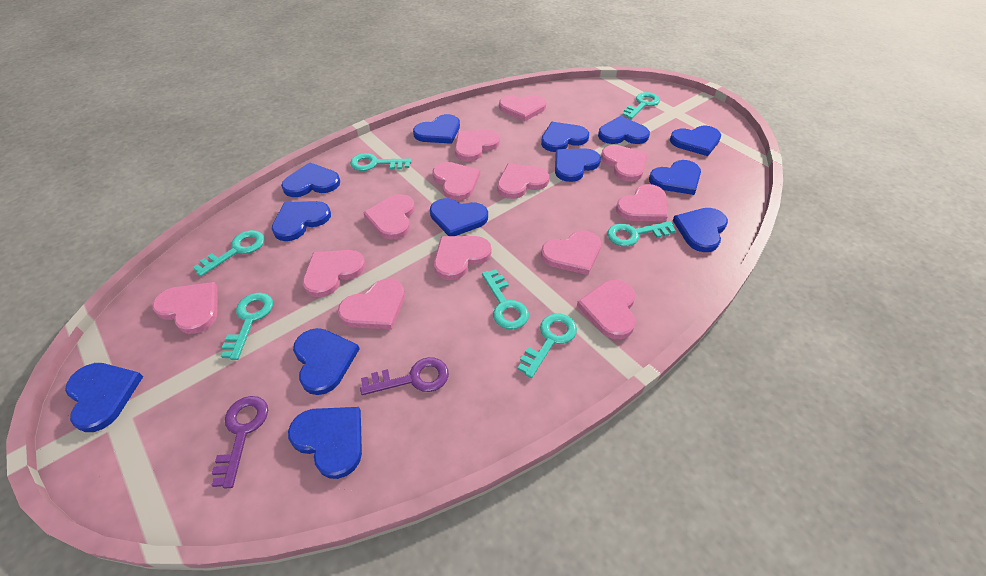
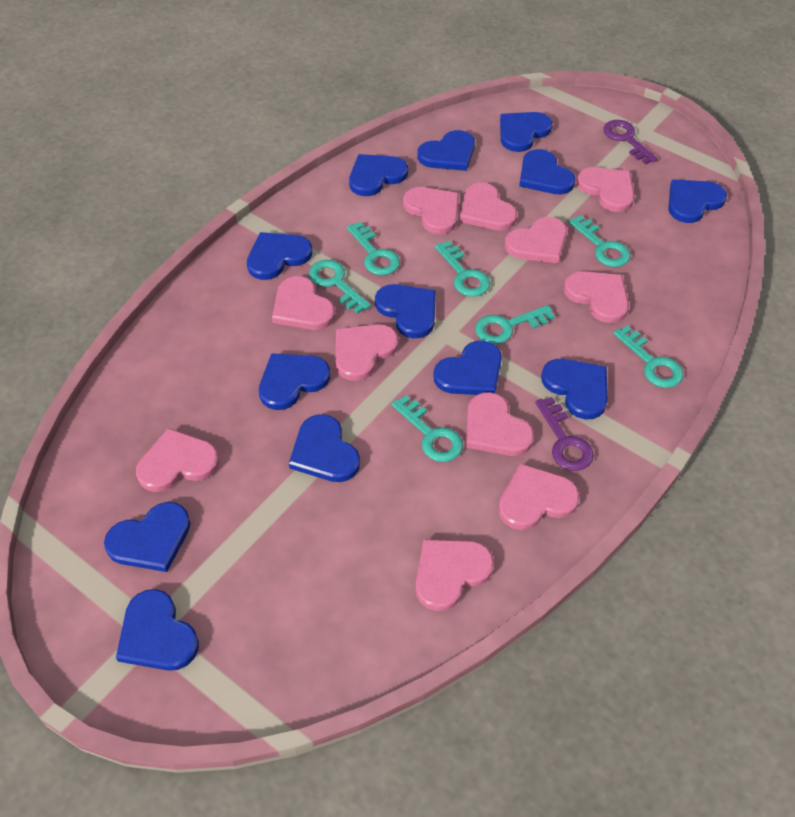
pink heart: [153,282,218,334] [303,250,365,297] [338,279,405,329] [363,194,415,240] [432,162,480,201] [434,236,491,280] [455,130,500,162] [497,163,549,199] [499,95,546,121] [541,230,601,275] [577,280,636,339] [601,145,648,182] [616,184,668,221] = 13 -> [136,428,219,492] [272,276,335,330] [335,324,399,381] [403,187,459,234] [415,539,494,611] [459,183,517,230] [466,392,534,456] [498,463,580,530] [504,217,567,263] [564,271,629,323] [576,167,634,212] = 11

